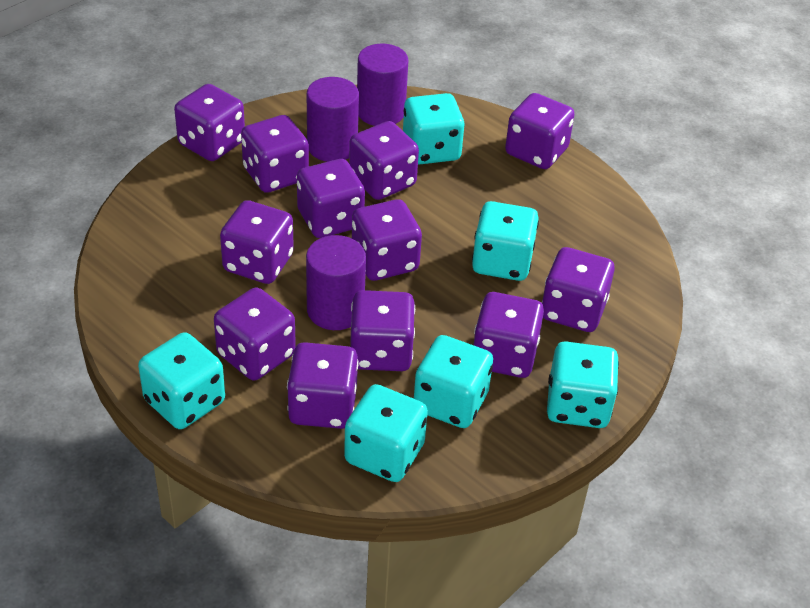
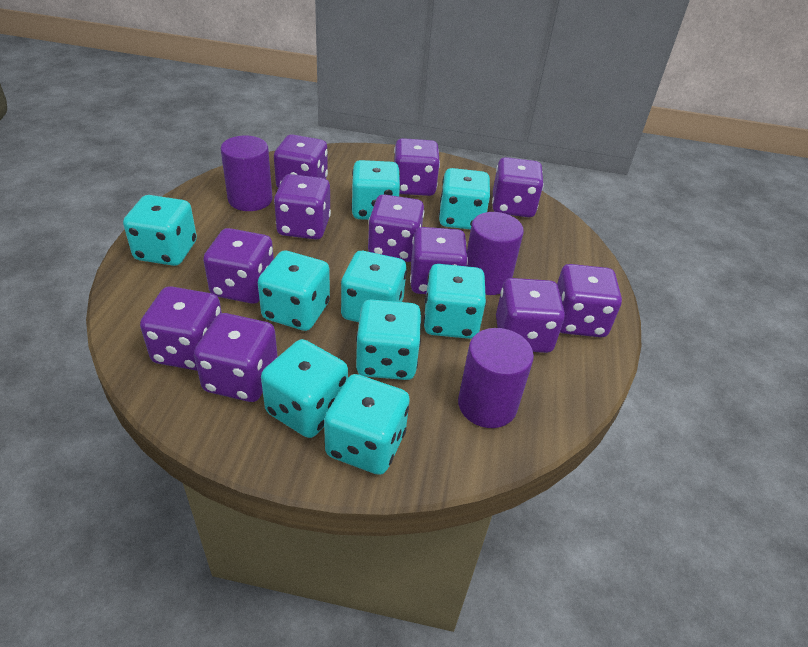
purple dice: [174,84,245,161] [214,287,296,380] [220,200,294,284] [241,115,309,193] [287,342,359,429] [297,159,365,238] [349,121,419,200] [350,290,415,371] [352,199,422,281] [474,292,544,378] [505,93,575,169] [542,247,615,332] = 12 -> [140,286,222,371] [194,313,278,402] [203,228,274,304] [274,134,328,188] [274,174,331,239] [368,194,424,262] [394,138,440,196] [410,227,468,294] [492,157,544,217] [496,278,565,353] [557,264,622,337] = 11
turquoise dice: [138,332,225,429] [344,384,428,482] [403,93,465,164] [414,335,493,428] [472,201,539,281] [547,342,619,428] = 6 -> [123,195,197,266] [258,251,330,331] [261,339,348,438] [324,374,410,475] [341,251,407,322] [351,160,400,220] [356,299,422,380] [423,264,486,339] [439,168,491,229] = 9

